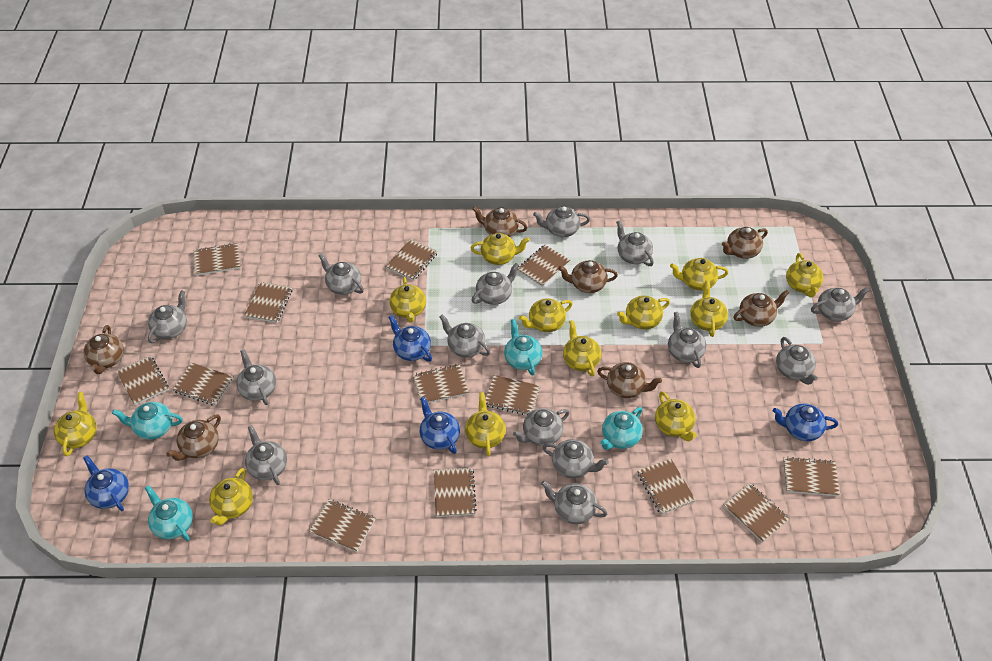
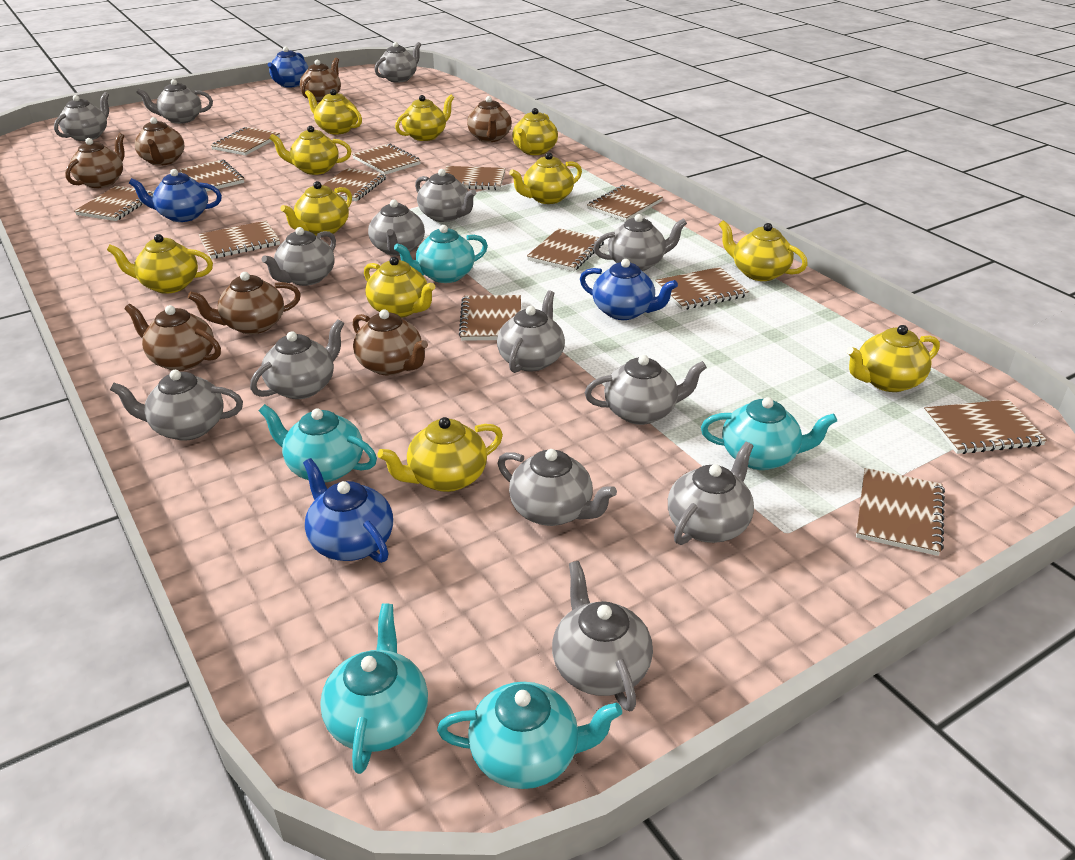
turquoise teapot: [112,402,183,440] [145,485,193,541] [504,319,542,376] [600,407,643,450] = 4 -> [259,404,377,482] [320,603,428,774] [394,225,488,283] [437,682,622,789] [701,397,837,470] = 5
yellow teapot: [54,392,97,456] [209,468,253,526] [389,277,426,323] [465,392,506,456] [471,233,530,265] [519,298,573,332] [563,320,601,377] [617,296,670,329] [655,391,697,442] [670,258,728,291] [690,281,728,337] [786,253,823,297] = 12 -> [107,234,213,294] [269,126,351,175] [280,181,352,236] [305,89,362,134] [364,257,435,318] [378,417,503,492] [395,94,454,141] [509,152,582,204] [512,108,558,155] [719,220,808,281] [847,325,940,392] = 11

